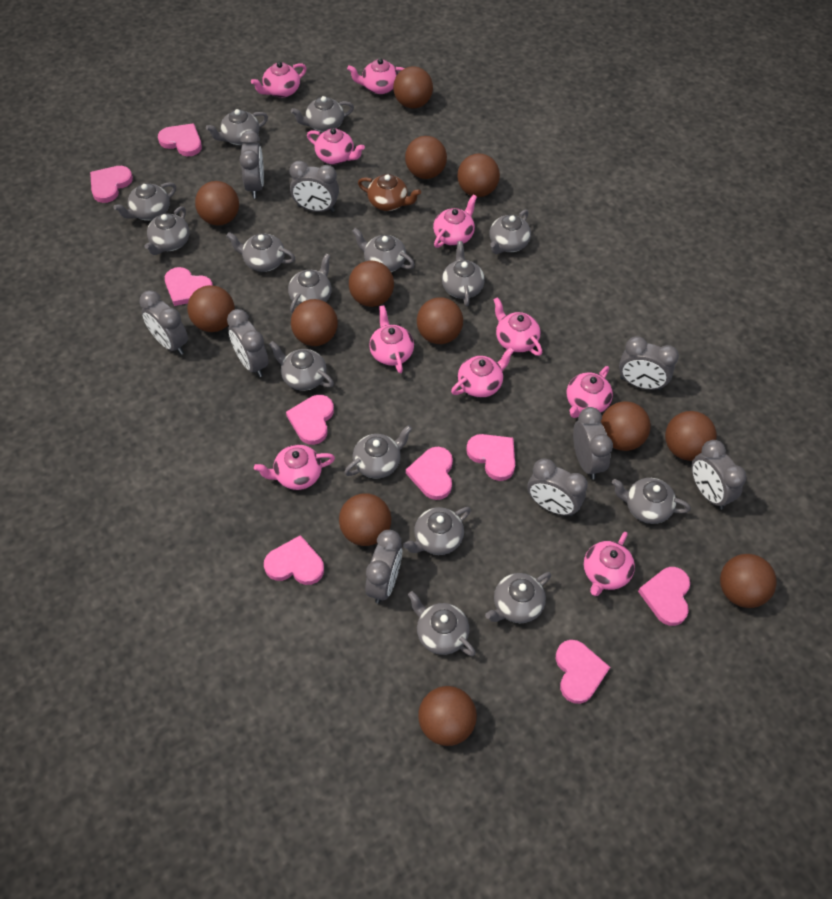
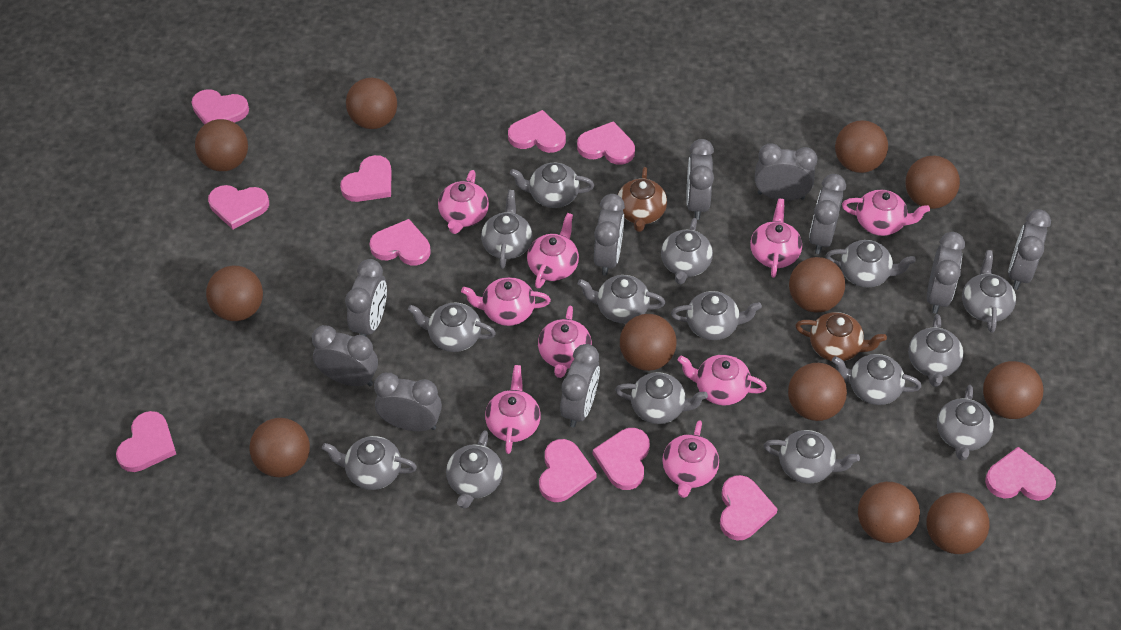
brown ball: [187,285,235,332] [195,181,239,226] [291,299,338,346] [339,493,391,546] [349,261,394,307] [393,66,433,109] [405,136,447,179] [417,297,463,344] [418,686,477,746] [457,153,500,197] [600,401,651,451] [665,411,717,461] [720,554,777,608] = 13 -> [195,119,248,171] [206,266,263,321] [249,418,310,477] [346,78,397,129] [620,314,676,371] [788,363,847,421] [789,257,845,313] [835,120,888,173] [858,482,920,543] [905,156,960,209] [926,492,990,554] [983,361,1043,419] = 12
brown teapot: [358,174,421,211] = 1 -> [618,167,667,232] [795,312,887,361] = 2
grey clock: [139,291,188,355] [227,309,269,377] [239,130,264,198] [290,161,339,212] [365,530,402,604] [527,458,588,516] [573,407,613,479] [619,336,679,390] [692,440,747,510] = 9 -> [312,325,378,386] [345,259,387,336] [374,373,442,431] [560,344,600,427] [594,194,625,275] [686,139,714,220] [755,143,817,201] [809,174,846,254] [927,232,965,314] [1008,209,1051,290] = 10
pink heart: [90,166,133,203] [158,123,202,156] [165,267,213,306] [264,535,324,585] [286,395,334,445] [406,447,453,500] [466,434,515,481] [556,640,610,704] [638,567,690,626] = 9 -> [116,411,176,472] [191,90,249,125] [208,185,269,229] [340,155,392,202] [370,219,431,265] [508,110,566,153] [539,439,597,502] [577,121,635,165] [593,428,650,490] [720,475,778,541] [985,447,1056,501] = 11
pink teapot: [251,62,307,98] [254,445,335,490] [307,128,365,165] [347,58,404,94] [369,305,414,373] [433,195,477,248] [451,347,514,398] [494,297,542,356] [567,366,613,418] [584,532,635,596] = 10 -> [438,170,489,234] [461,277,551,326] [485,365,541,454] [527,213,579,289] [538,306,592,378] [662,420,719,498] [678,354,767,406] [750,199,802,278] [842,190,930,236] = 9

